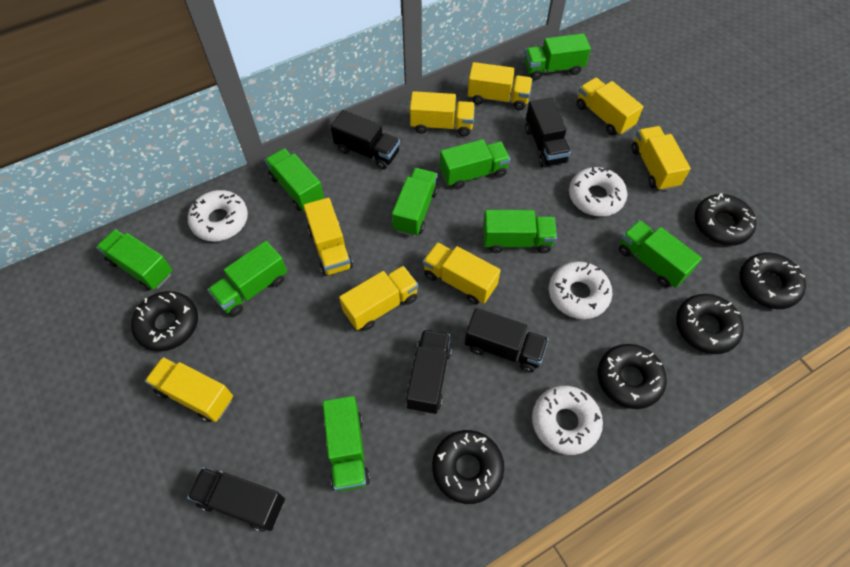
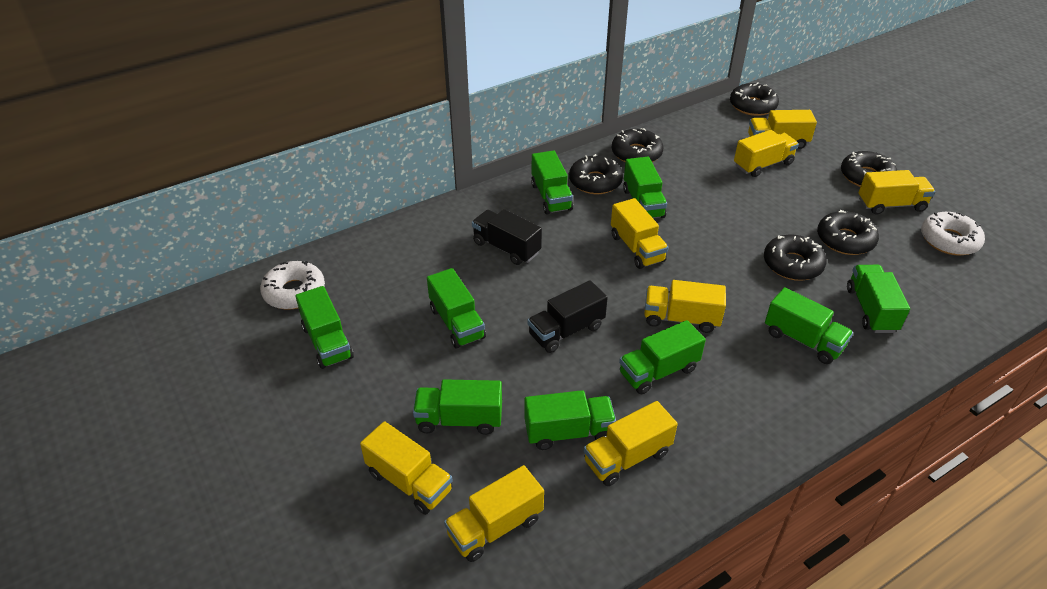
black truck: [187,467,285,532] [330,110,400,170] [406,329,452,414] [465,308,549,373] [525,98,571,168] = 5 -> [472,209,542,265] [528,280,608,353] = 2
white donut: [188,190,248,241] [532,386,603,455] [549,261,613,319] [569,167,627,217] = 4 -> [260,261,325,310] [921,212,985,256] = 2

